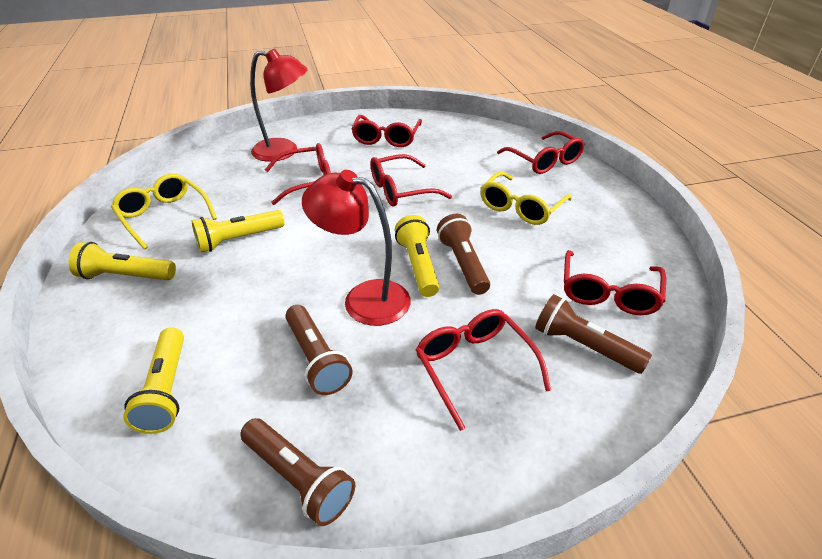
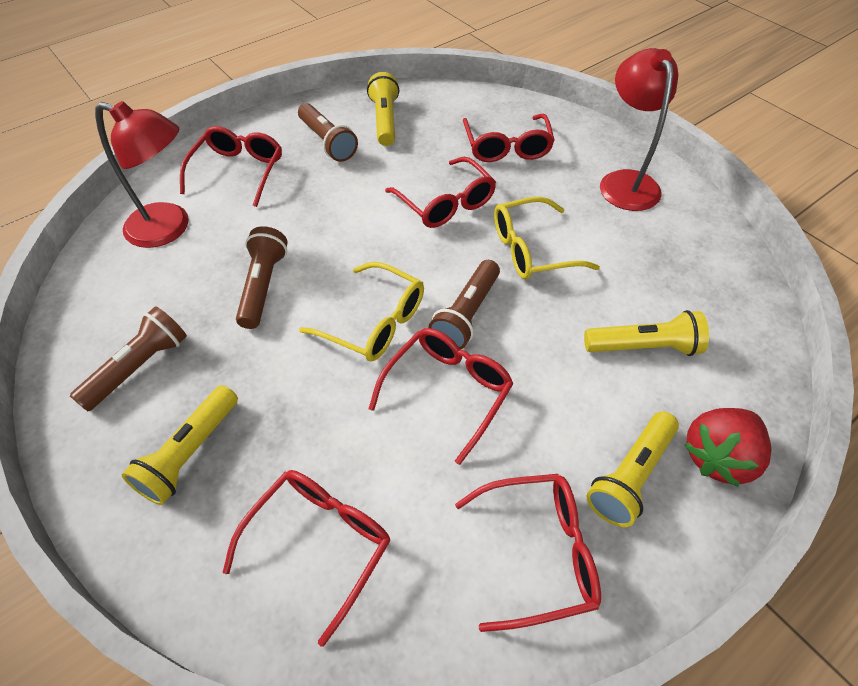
red strawberry: none = 0 -> [684,408,771,487] = 1

